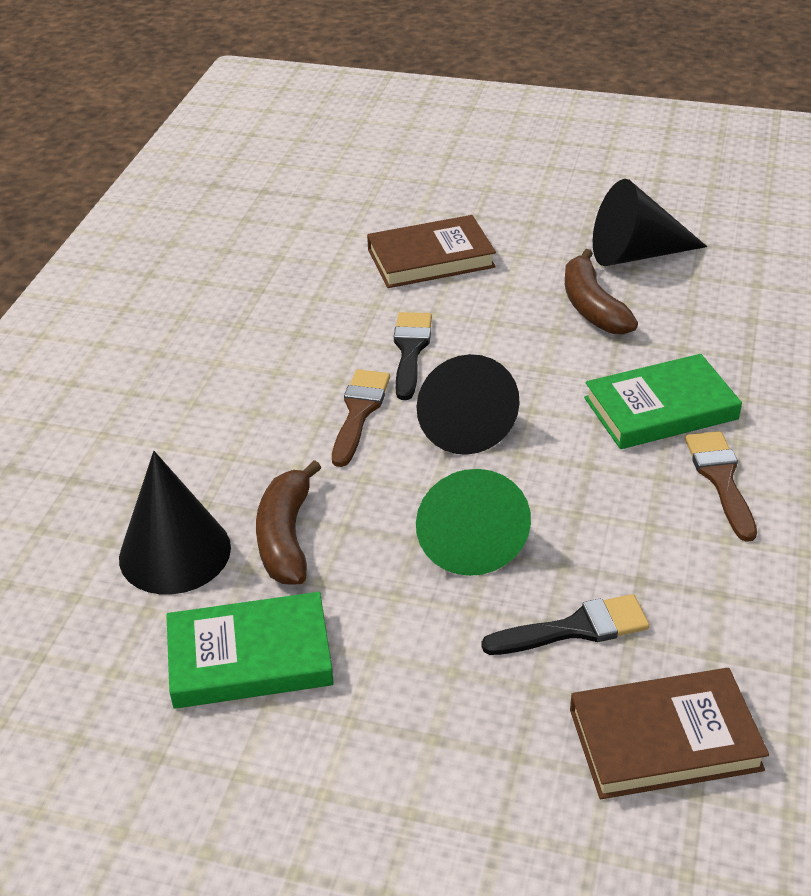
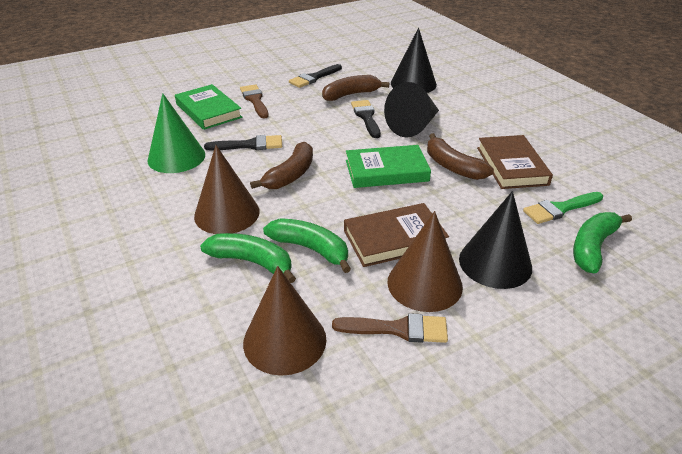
black brush: [394,312,432,400] [481,594,650,655] = 2 -> [204,135,282,151] [289,64,342,88] [351,100,381,138] = 3
brown banana: [256,460,321,585] [565,249,638,335] = 2 -> [250,142,313,189] [322,75,389,101] [427,133,494,180] = 3
brown cone: none = 0 -> [194,145,260,234] [243,266,326,376] [388,211,463,312] = 3
green banana: none = 0 -> [200,233,296,283] [263,218,351,273] [573,212,632,273] = 3
green brush: none = 0 -> [523,192,603,224] = 1

